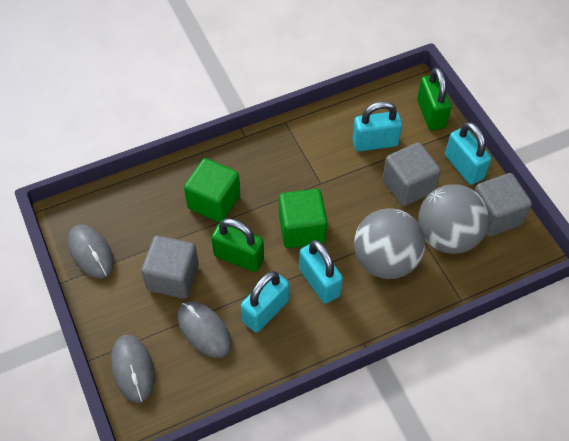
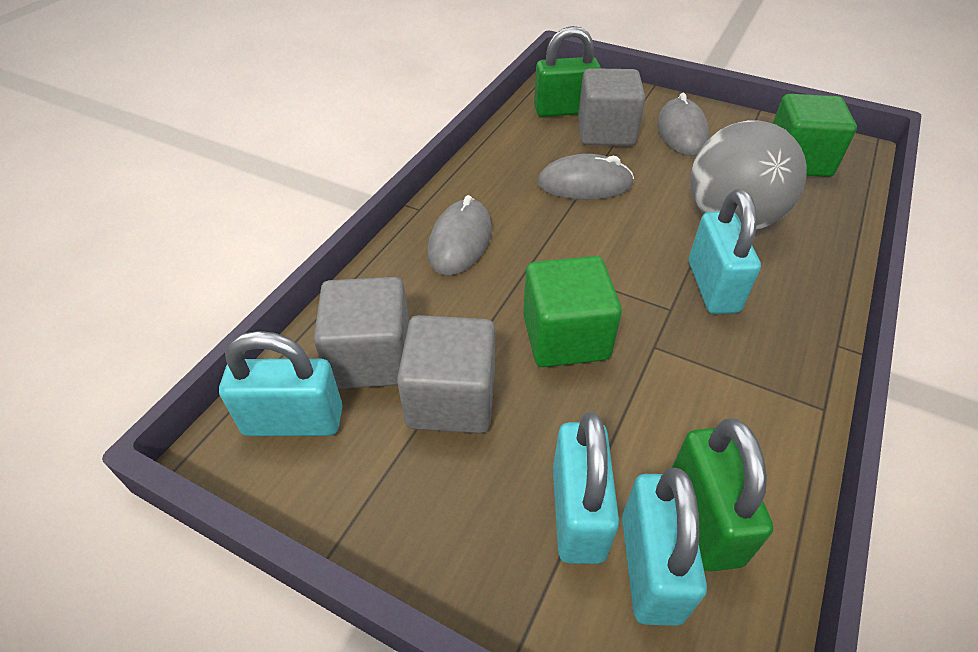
grey ball: [354,208,425,279] [419,184,489,254] = 2 -> [690,120,807,230] = 1

